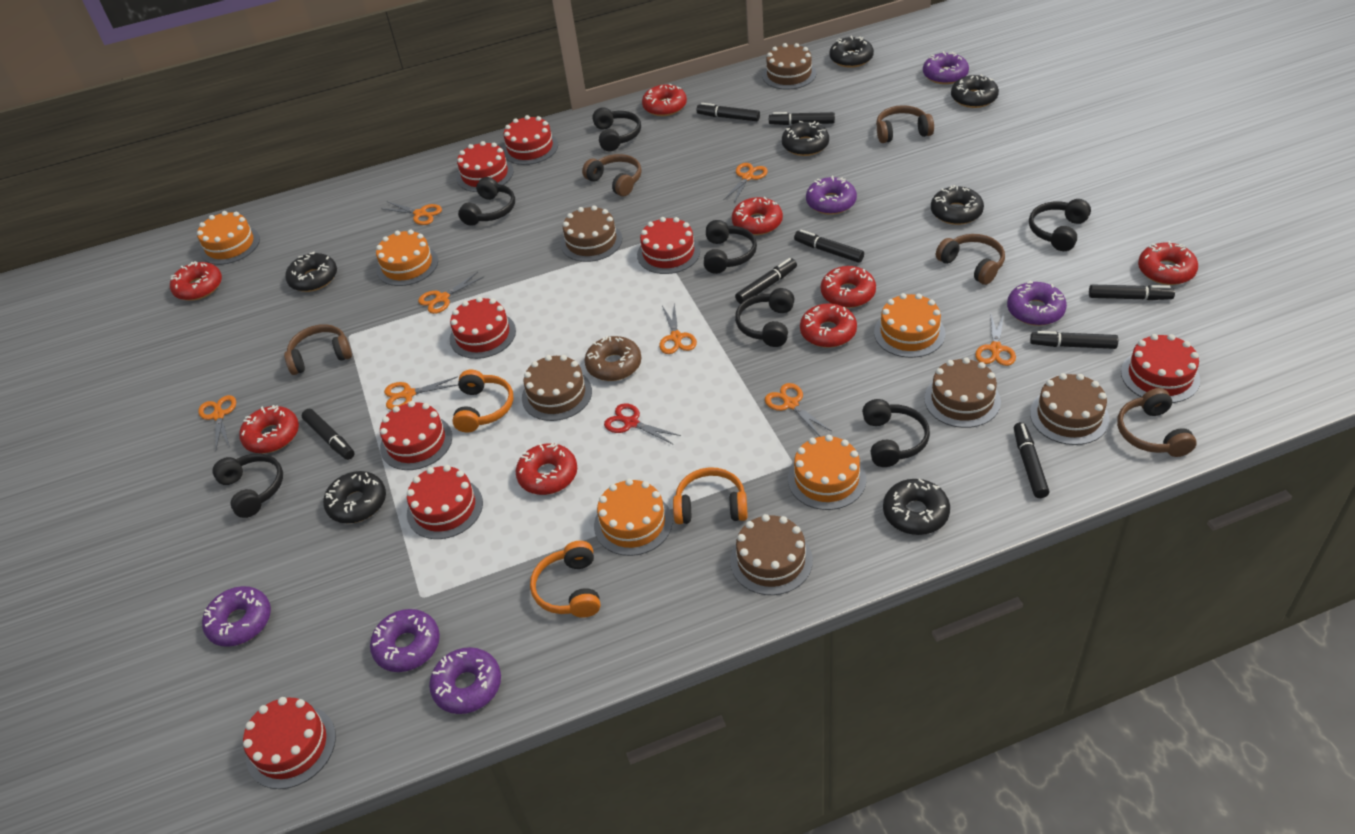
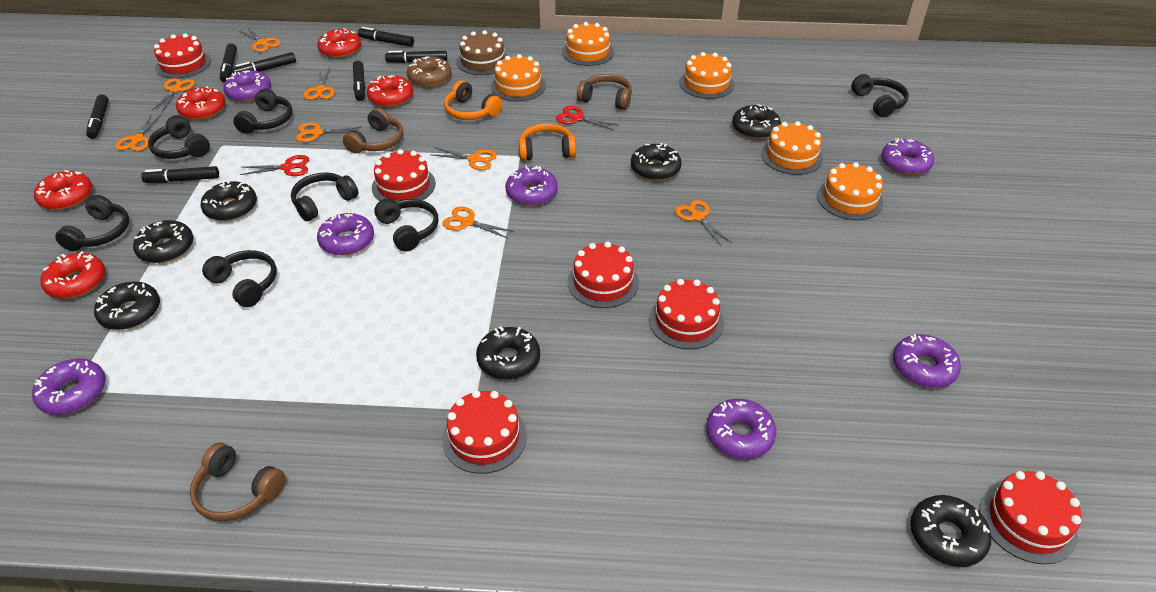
black marker: [301,409,355,460] [696,103,760,121] [735,258,797,304] [769,112,835,125] [794,230,864,263] [1014,422,1049,498] [1030,331,1118,349] [1089,284,1175,300] = 8 -> [86,95,109,139] [141,166,219,183] [220,43,237,82] [232,52,296,74] [353,61,365,101] [358,27,414,47] [385,51,447,63] = 7
brown cake: [522,355,592,421] [561,205,622,262] [730,514,813,595] [762,43,816,90] [924,357,1001,428] [1030,373,1110,445] = 6 -> [456,30,508,75] = 1
brown headphones: [284,324,352,375] [582,154,642,197] [876,105,934,143] [936,234,1005,285] [1117,388,1197,457] = 5 -> [190,443,286,521] [343,108,403,153] [577,74,632,110] = 3
orange headphones: [452,370,514,432] [530,541,600,618] [673,467,748,524] = 3 -> [444,80,502,120] [519,123,576,161] = 2
purple donut: [202,586,271,647] [370,609,440,672] [429,647,501,714] [806,176,857,215] [923,51,969,84] [1007,280,1067,326] = 6 -> [32,359,106,414] [223,70,271,102] [317,213,374,255] [505,166,558,206] [706,399,776,459] [881,138,934,175] [893,334,961,388] = 7
red cake: [243,697,336,789] [380,401,452,470] [407,465,483,539] [450,297,516,359] [457,141,514,192] [503,115,558,165] [637,217,700,274] [1121,334,1200,403] = 8 -> [154,33,211,79] [372,149,436,202] [442,390,527,474] [567,242,639,308] [649,279,724,349] [979,471,1082,564] = 6
red donut: [170,261,222,301] [239,405,299,453] [516,443,577,495] [642,83,687,116] [732,197,783,235] [800,303,857,348] [821,266,876,308] [1138,241,1198,285] = 8 -> [34,170,92,210] [41,251,105,298] [176,86,226,120] [317,28,361,58] [367,75,413,107] = 5
red scissors: [604,403,681,445] = 1 -> [240,155,309,176] [556,106,617,130] = 2

